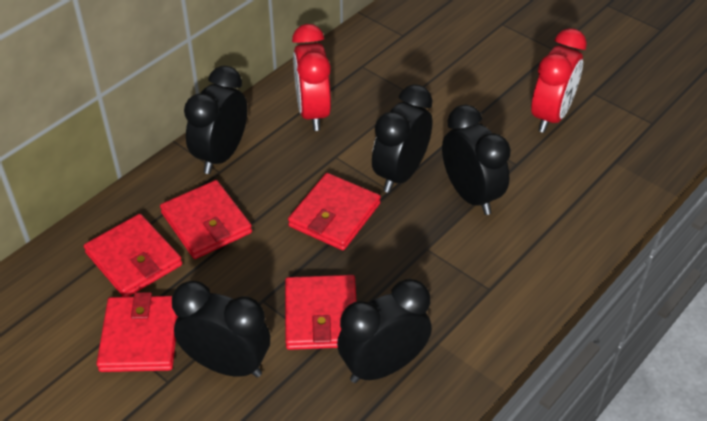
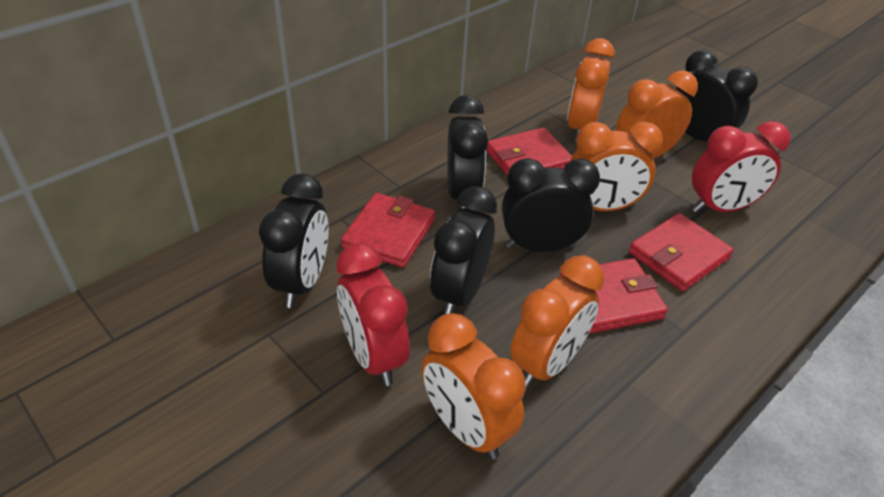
orange clock: none = 0 -> [422,313,526,459] [510,255,604,388] [567,38,615,141] [570,122,663,211] [616,71,698,159] = 5
red wallet: [84,214,182,297] [96,292,178,372] [160,180,252,259] [285,275,357,350] [288,173,381,250] = 5 -> [341,193,435,267] [486,127,572,176] [560,258,668,333] [629,213,734,291] = 4

